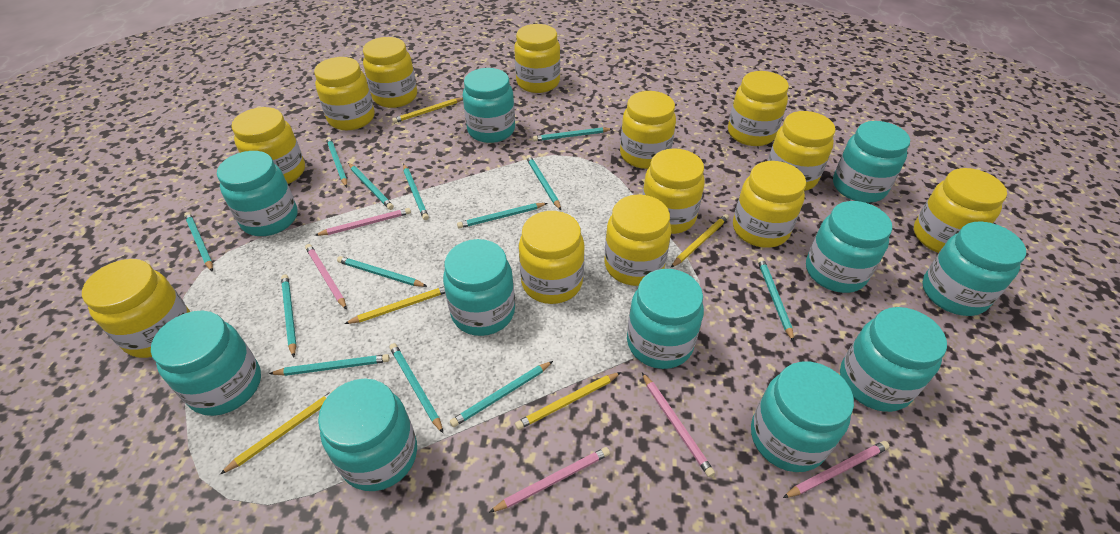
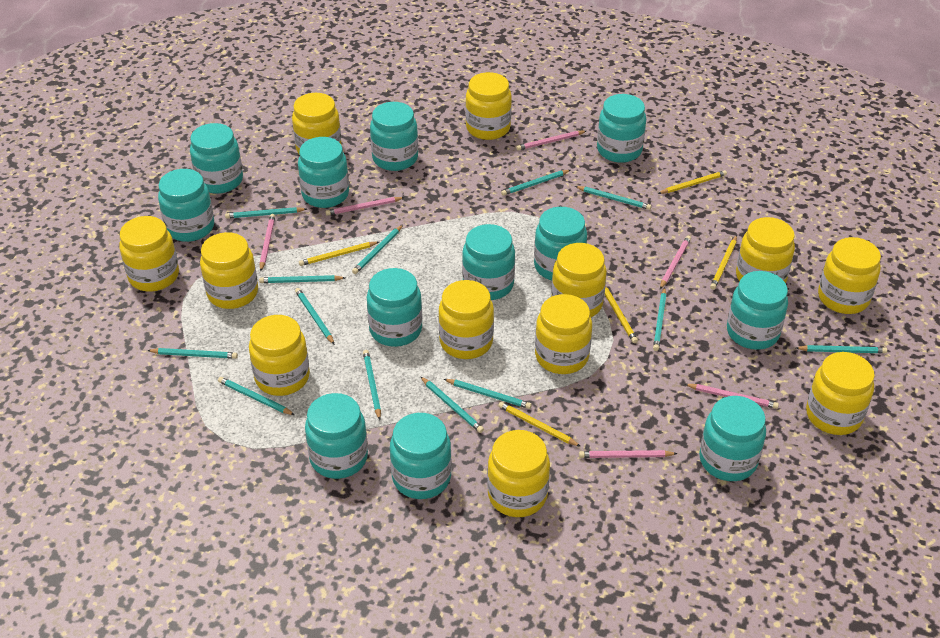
pink pencil: [305,244,347,310] [314,208,411,236] [489,447,610,513] [642,373,715,477] [783,441,890,498] = 5 -> [260,214,275,271] [326,197,405,216] [516,131,586,150] [579,450,678,458] [660,236,691,289] [685,384,779,409] = 6
turquoise jar: [151,311,261,416] [217,151,297,236] [318,379,417,491] [443,239,515,336] [462,68,515,143] [627,269,704,369] [751,362,854,472] [806,201,892,293] [833,121,910,203] [840,307,947,412] [922,221,1026,316] = 11 -> [158,169,214,242] [190,123,243,194] [298,137,349,208] [305,393,368,479] [367,268,422,347] [370,102,418,171] [390,413,451,499] [462,224,515,300] [534,207,587,280] [597,94,646,163] [699,396,766,481] [727,271,788,350] = 12
yellow jar: [82,259,190,358] [231,107,305,184] [314,57,375,130] [363,37,417,108] [514,24,560,93] [519,211,585,304] [605,194,671,286] [620,91,676,169] [642,148,705,234] [728,71,789,146] [733,161,806,248] [768,111,835,191] [914,168,1007,253] = 13 -> [119,216,179,292] [200,232,258,309] [249,315,310,396] [292,93,341,155] [439,280,494,359] [466,72,512,140] [487,430,550,517] [535,294,592,374] [551,243,607,317] [736,217,795,283] [806,352,875,435] [818,237,881,314] = 12

